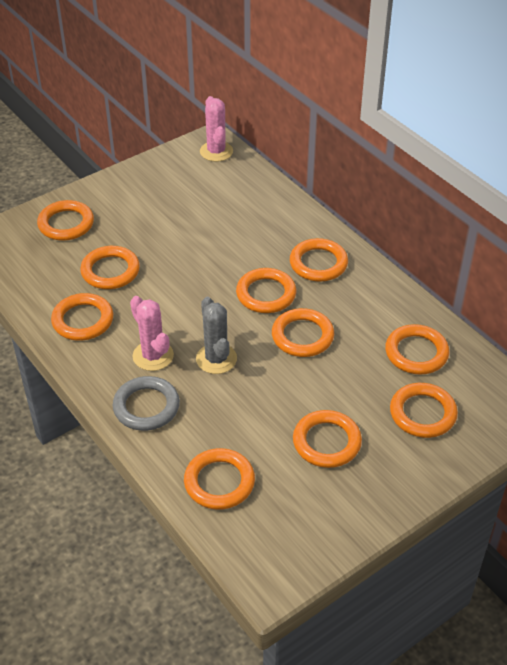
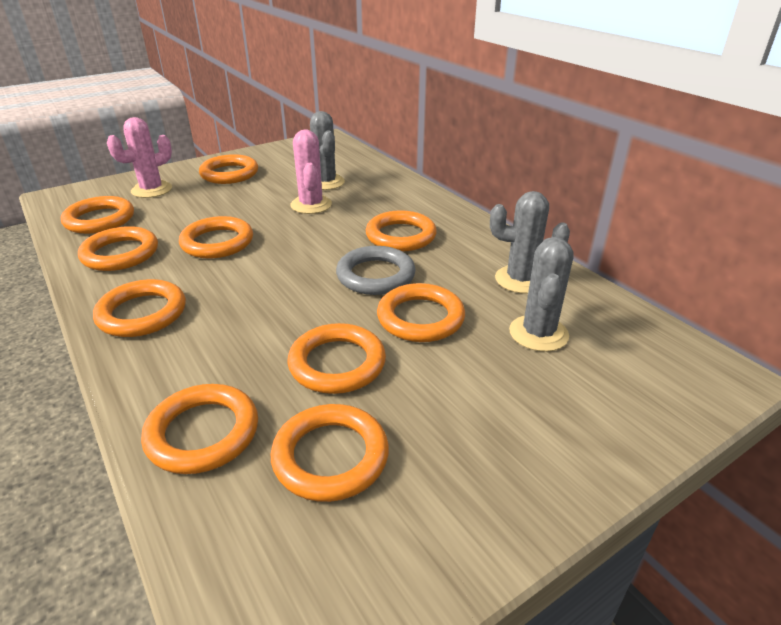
grey cactus: [196,297,237,374] = 1 -> [310,111,345,190] [490,191,570,294] [509,237,574,352] = 3

